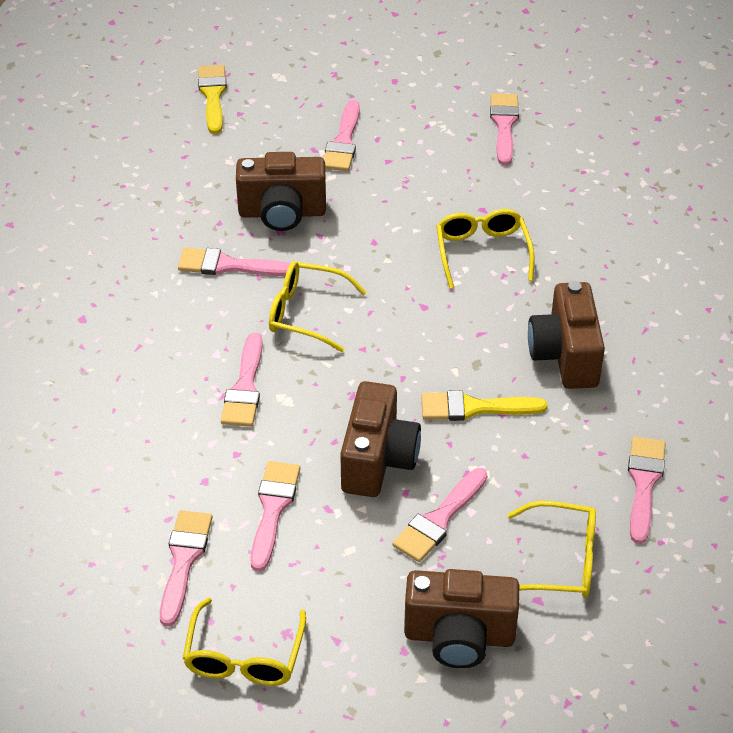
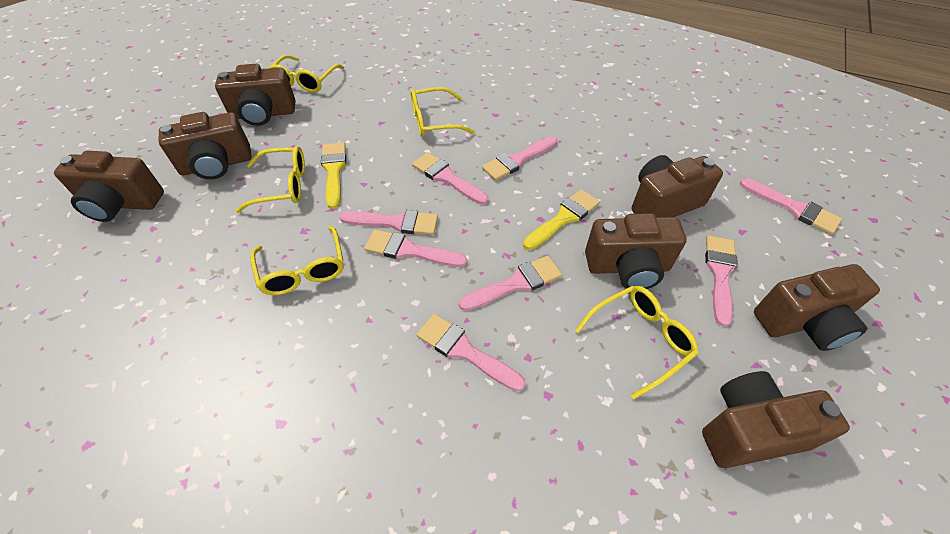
brown camera: [236,152,326,231] [340,381,421,497] [404,569,519,668] [528,281,605,389] = 4 -> [54,151,164,222] [158,112,252,179] [215,64,295,126] [585,213,687,289] [632,155,723,217] [702,371,850,468] [754,264,880,351] = 7
yellow glasses: [183,598,306,686] [269,261,367,352] [437,209,535,289] [507,501,596,598] = 4 -> [235,146,305,213] [250,226,344,295] [269,55,344,93] [411,87,475,137] [575,286,699,399] = 5

